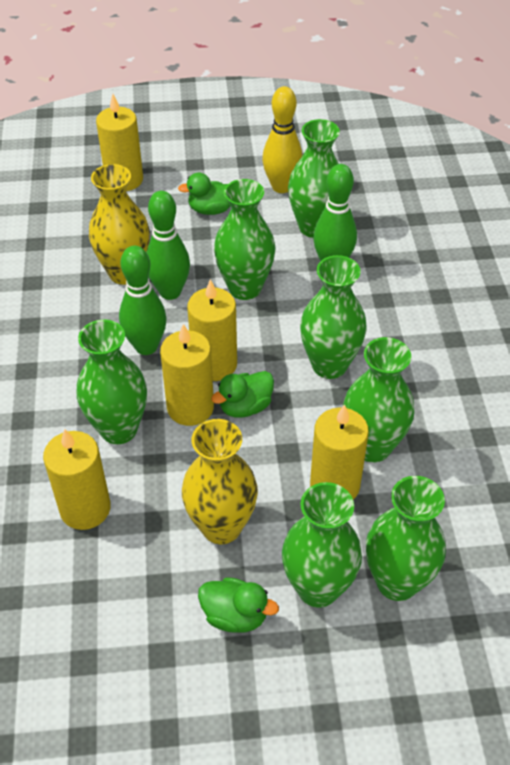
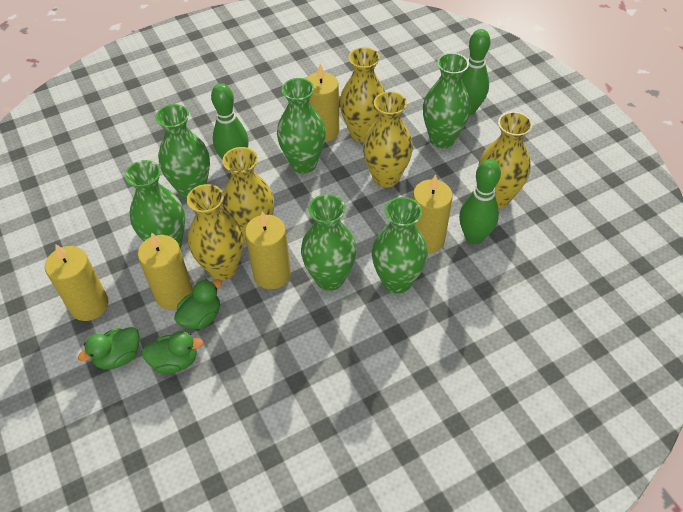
green vase: [77,319,147,444] [214,179,276,300] [282,482,362,608] [288,119,340,238] [300,255,367,379] [343,337,414,462] [366,476,446,601] = 7 -> [125,160,185,248] [155,104,210,199] [277,78,326,174] [301,194,357,291] [372,197,428,294] [423,53,471,148] = 6
yellow bowling pin: [262,86,302,193] = 1 -> none = 0
yellow vase: [89,164,150,285] [182,419,258,544] = 2 -> [187,184,243,281] [221,147,274,242] [340,47,385,142] [363,92,413,188] [479,112,533,208] = 5

